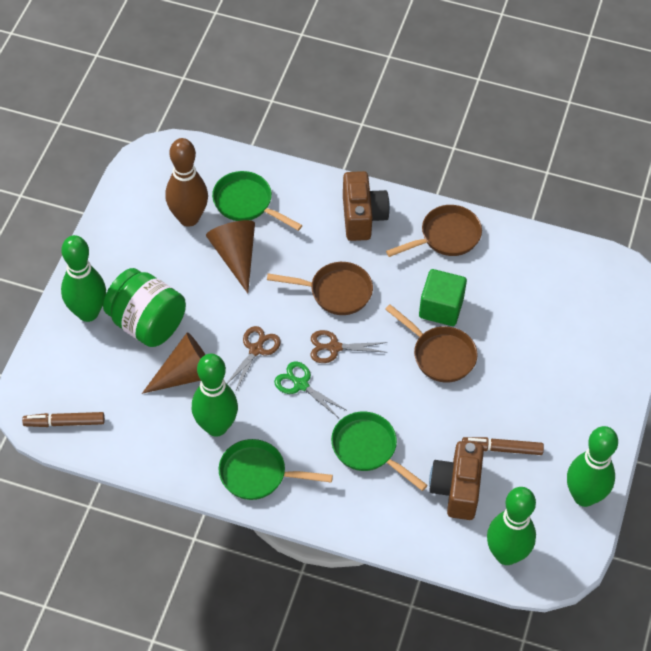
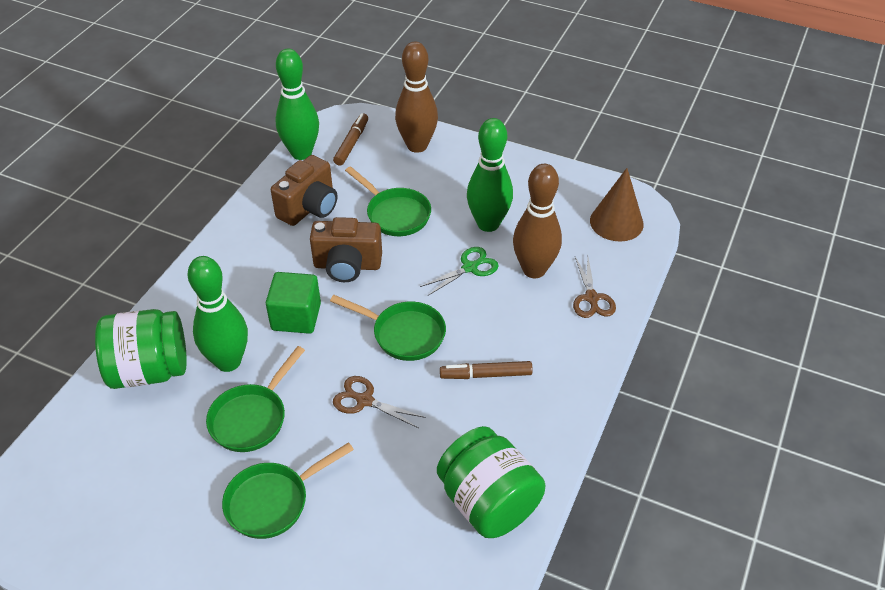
brown bowling pin: [165,138,208,227] = 1 -> [395,41,438,153] [513,164,562,278] = 2
brown cone: [142,332,205,394] [206,220,255,293] = 2 -> [590,168,644,242] = 1
brown pan: [267,262,373,315] [385,304,478,383] [386,205,482,257] = 3 -> none = 0
green bowling pin: [61,235,106,322] [191,354,238,437] [487,487,536,565] [567,426,618,507] = 4 -> [188,256,248,372] [276,49,319,160] [467,118,513,232] = 3
green jar: [103,268,186,347] = 1 -> [95,309,187,389] [437,426,545,538] = 2
green pan: [212,171,302,231] [219,439,333,500] [331,412,428,491] = 3 -> [206,346,305,452] [222,442,354,539] [330,295,446,361] [345,166,431,236] = 4

